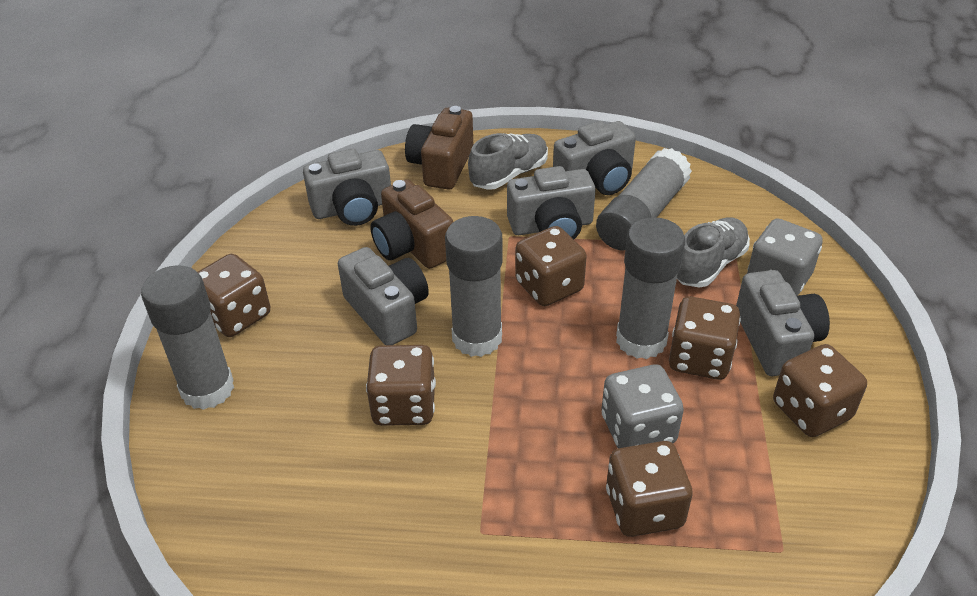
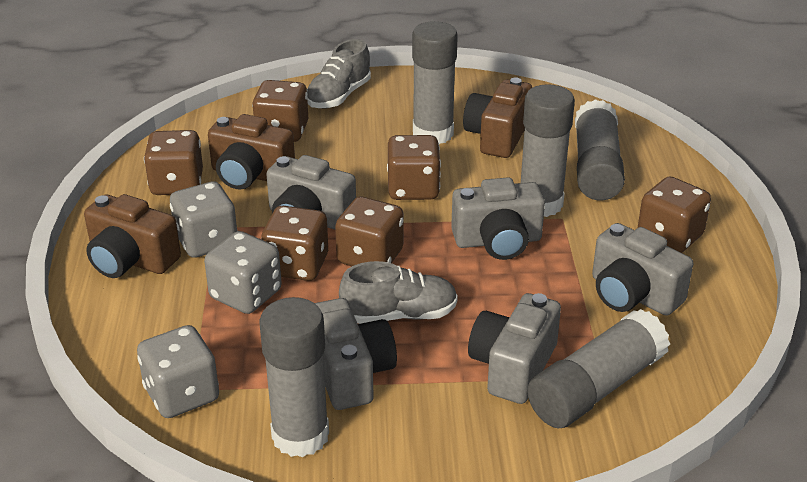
brown camera: [370,179,453,269] [405,106,473,190] = 2 -> [84,194,181,278] [208,114,295,190] [463,77,532,158] = 3
grey dice: [602,364,684,448] [747,218,823,296] = 2 -> [137,325,219,418] [170,182,238,258] [204,231,282,314] = 3
grey glue stick: [141,265,234,410] [445,216,503,357] [596,148,692,251] [616,217,685,359] = 4 -> [259,297,329,457] [412,21,458,144] [521,84,575,217] [527,309,670,429] [575,99,625,201] = 5

